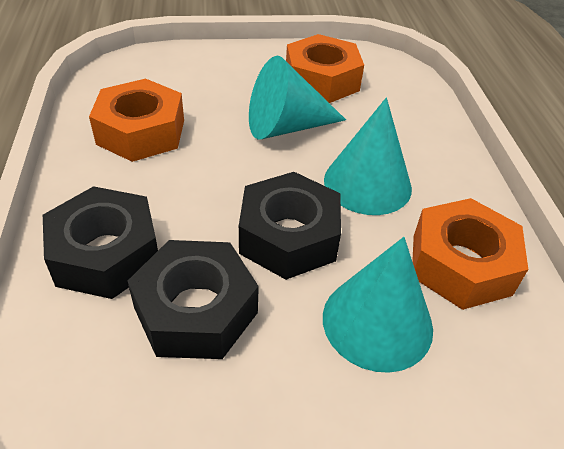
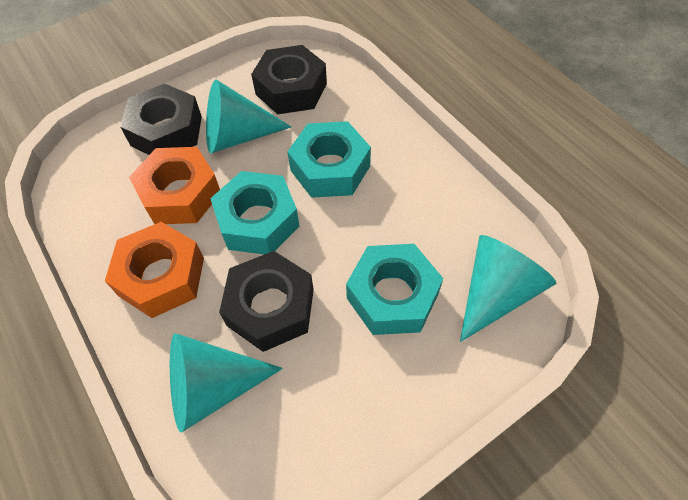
orange nut: [89,79,184,162] [286,34,364,103] [412,198,528,310] = 3 -> [105,222,204,318] [129,147,220,224] = 2
turquoise nut: none = 0 -> [210,171,300,254] [287,121,371,198] [346,244,443,335] = 3

